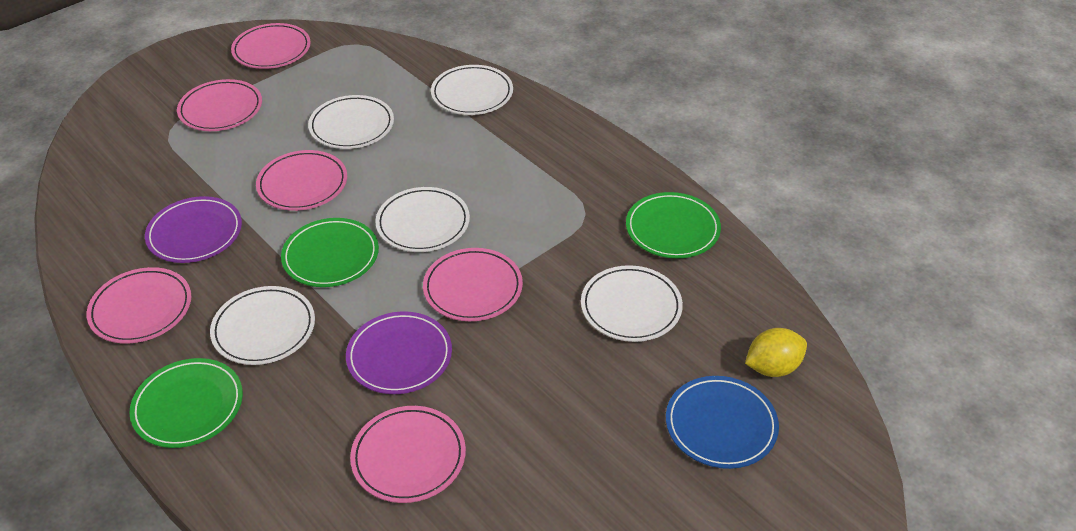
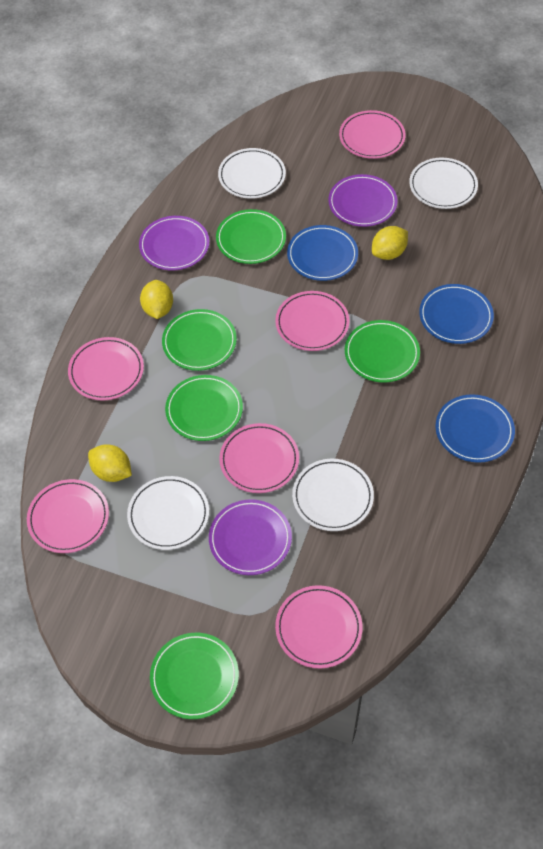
blue plate: [666,376,779,469] = 1 -> [287,225,358,281] [419,284,494,344] [435,394,515,463] = 3
green plate: [129,358,243,448] [281,218,379,287] [626,192,721,258] = 3 -> [150,633,239,719] [162,309,237,371] [165,375,243,441] [216,209,286,264] [345,320,420,382] = 5
purple plate: [145,196,242,263] [346,311,452,394] = 2 -> [139,216,209,271] [209,499,292,575] [328,174,398,227] = 3
white plate: [210,286,315,365] [308,95,394,149] [375,187,470,252] [431,65,513,115] [581,265,683,342] = 5 -> [127,476,209,550] [218,148,286,199] [292,459,374,531] [409,158,478,209] = 4
yellow lemon: [745,328,807,377] = 1 -> [88,444,132,482] [140,280,173,319] [372,226,408,260] = 3

